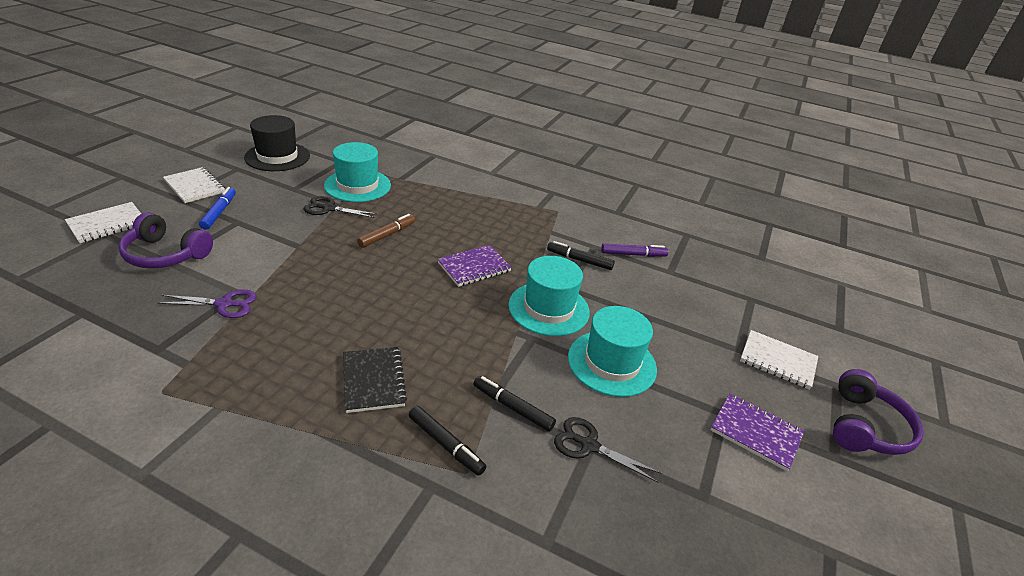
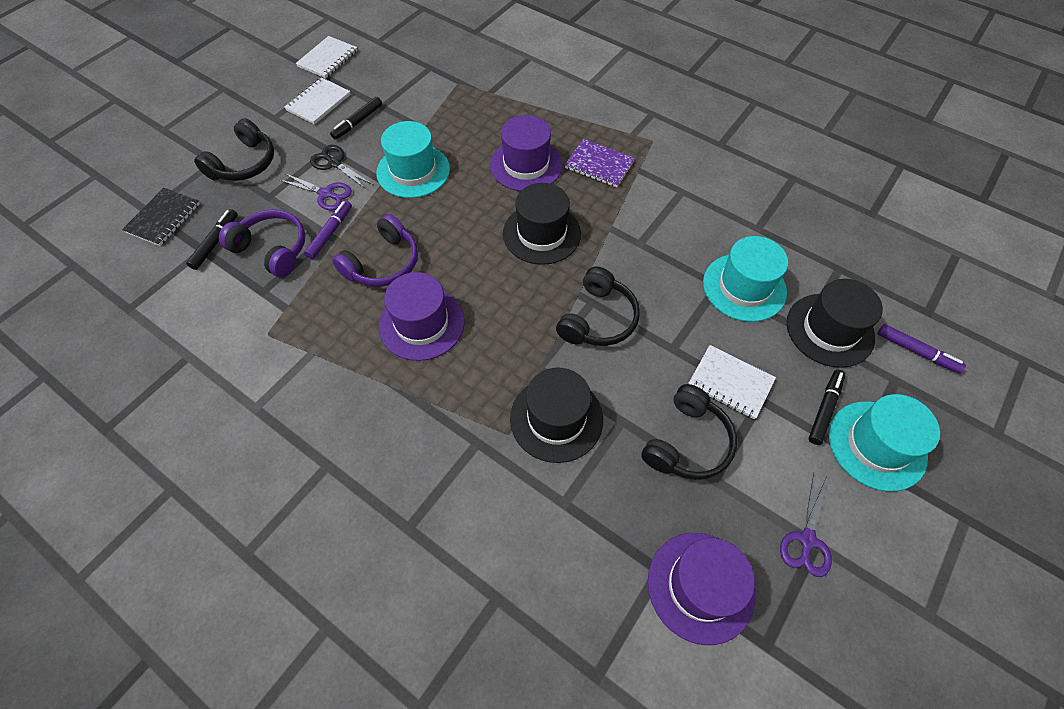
black hat: [244,115,310,171] = 1 -> [503,183,581,265] [510,368,603,463] [787,279,883,368] = 3
black headphones: none = 0 -> [194,118,274,181] [556,266,640,346] [641,384,737,480] = 3
black scissors: [303,196,378,218] [554,417,662,483] = 2 -> [310,145,373,189] = 1
blue marker: [199,187,236,230] = 1 -> none = 0
brown marker: [357,214,415,248] = 1 -> none = 0
purple hat: none = 0 -> [379,272,465,361] [490,115,563,191] [648,533,756,645] = 3
purple marker: [601,243,668,257] = 1 -> [304,200,352,259] [878,324,966,373] = 2
purple notebook: [438,245,512,287] [711,393,804,471] = 2 -> [565,139,635,188] = 1
purple scissors: [157,289,257,318] = 1 -> [279,173,352,210] [780,473,832,577] = 2

